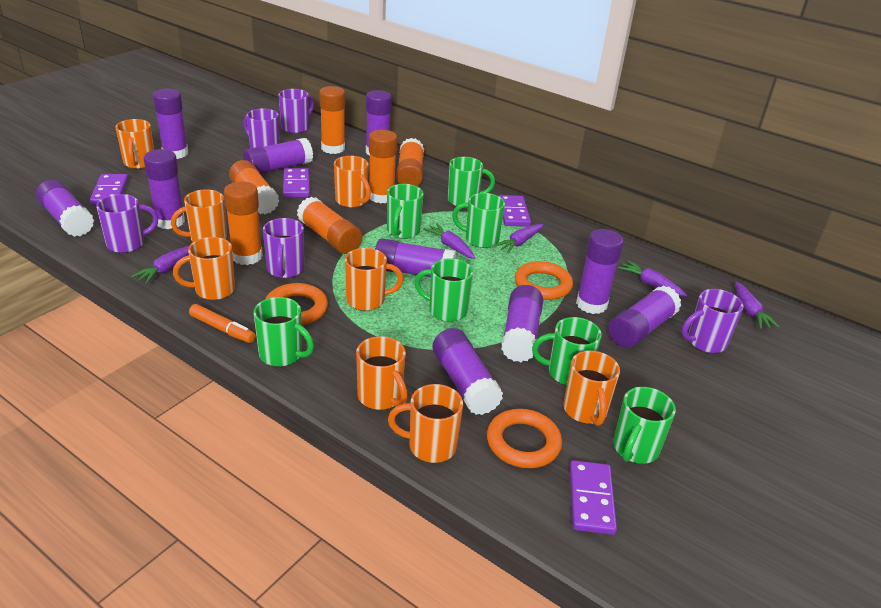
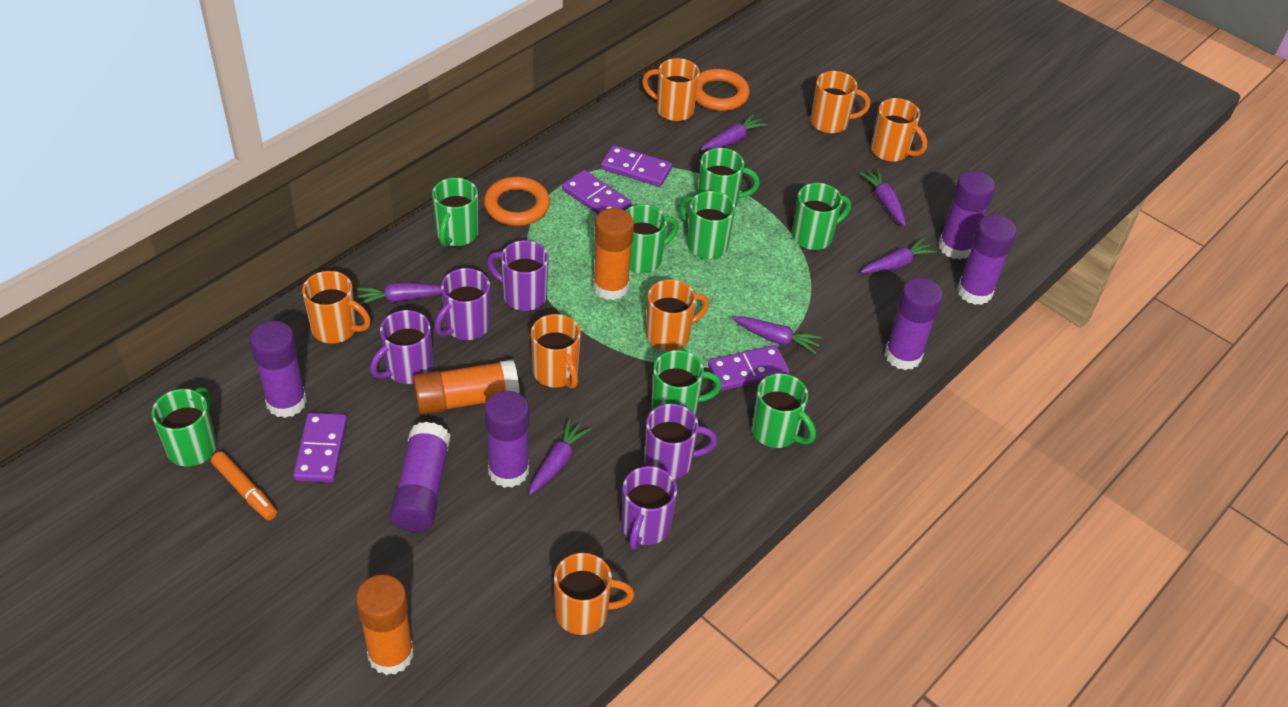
green mug: [253,297,314,367] [387,184,424,239] [414,258,473,322] [448,157,495,208] [452,193,505,248] [532,317,602,385] [613,387,676,464] = 7 -> [152,387,217,467] [432,178,478,247] [625,204,678,273] [651,350,722,414] [680,191,735,259] [698,148,760,207] [752,373,816,448] [792,183,851,250] = 8
orange glue stick: [224,182,263,265] [229,160,279,214] [297,197,362,254] [319,86,345,154] [369,130,397,204] [396,138,424,186] = 6 -> [356,575,414,675] [413,360,520,415] [593,208,634,300] = 3
orange mug: [115,119,154,169] [171,190,227,242] [173,237,235,300] [334,156,371,208] [345,248,404,311] [356,336,408,410] [388,384,463,463] [563,351,620,426] = 8 -> [302,271,371,344] [531,314,581,389] [554,553,634,635] [642,58,700,121] [646,279,709,351] [811,71,870,134] [871,98,927,162] = 7
orange ring: [265,283,328,325] [487,409,562,468] [515,261,573,300] = 3 -> [484,177,550,226] [696,69,750,111] = 2
purple carrot: [131,245,190,284] [423,223,475,259] [494,224,543,253] [618,260,688,297] [735,282,779,329] = 5 -> [356,282,442,305] [529,419,591,495] [701,114,767,151] [732,316,822,354] [859,168,906,226] [861,238,937,273] = 6
purple glue stick: [36,180,94,237] [143,149,185,229] [153,89,188,159] [243,138,313,174] [366,90,392,156] [375,238,456,277] [432,328,503,415] [501,285,543,362] [576,229,624,314] [608,285,681,348] = 10 -> [250,321,307,418] [390,422,450,532] [485,391,529,488] [885,278,943,370] [939,171,995,260] [957,215,1016,305] = 6

